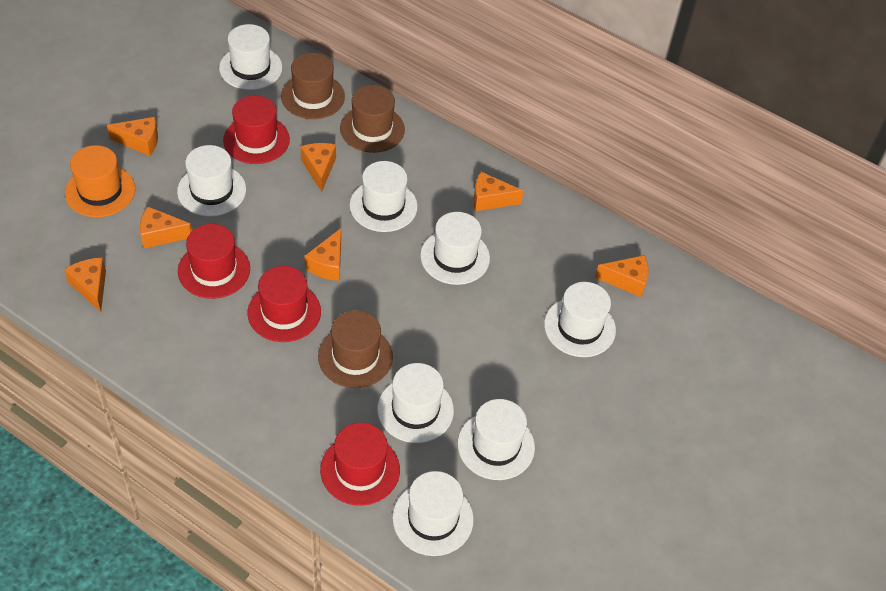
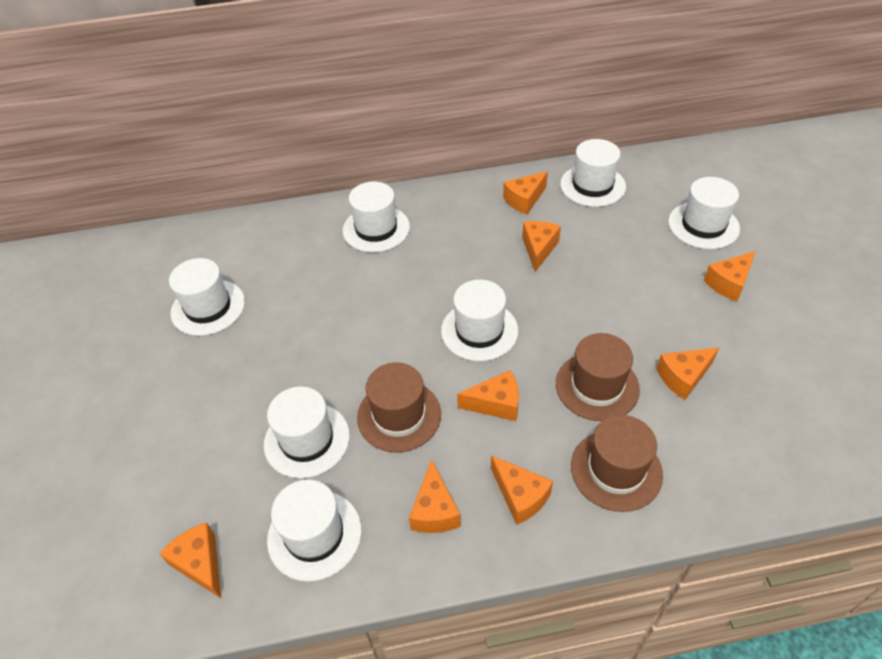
orange cheese: [64,257,106,312] [107,117,158,156] [140,207,193,249] [300,143,336,192] [305,228,341,281] [473,172,523,211] [595,255,649,297] = 7 -> [159,522,221,598] [409,459,461,533] [457,370,519,421] [491,455,553,525] [503,171,548,215] [522,221,561,272] [656,347,719,400] [704,251,756,302] = 8
orange hat: [65,145,135,217] = 1 -> none = 0
red hat: [178,224,250,299] [223,95,290,164] [248,266,321,342] [320,422,400,506] = 4 -> none = 0
white hat: [177,145,246,216] [219,24,282,90] [350,161,418,232] [377,363,454,443] [392,471,474,556] [420,212,490,285] [458,399,535,480] [544,282,616,357] = 8 -> [169,258,245,336] [264,387,350,478] [267,480,362,582] [343,182,410,253] [441,280,518,361] [560,139,626,207] [668,177,740,249] = 7

